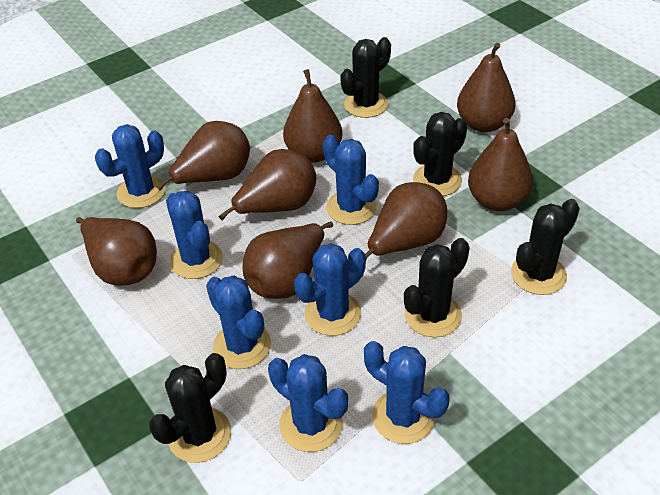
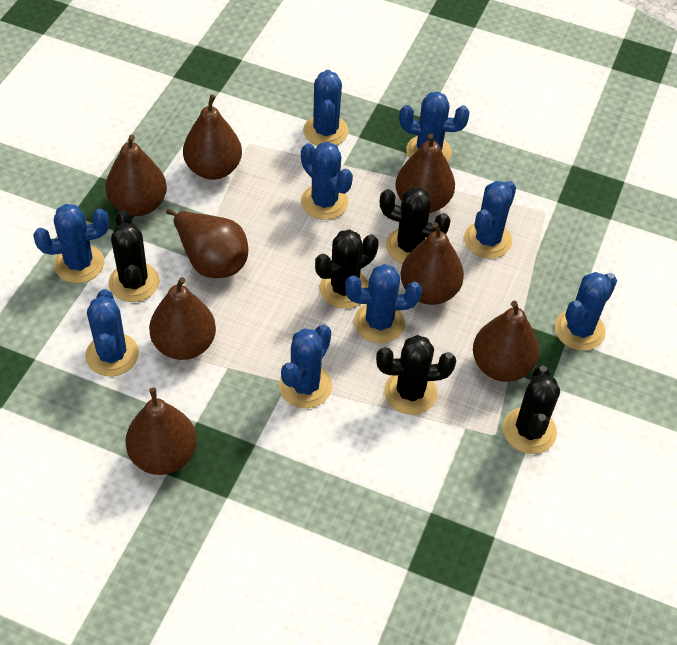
blue cactus: [95,124,166,208] [166,191,223,279] [206,275,271,369] [268,354,348,452] [294,243,366,336] [323,135,379,225] [364,341,450,444] = 7 -> [33,204,109,283] [85,289,139,376] [279,324,332,408] [301,142,353,220] [303,70,349,146] [345,264,422,343] [399,92,470,162] [464,181,516,258] [555,272,617,351] = 9

